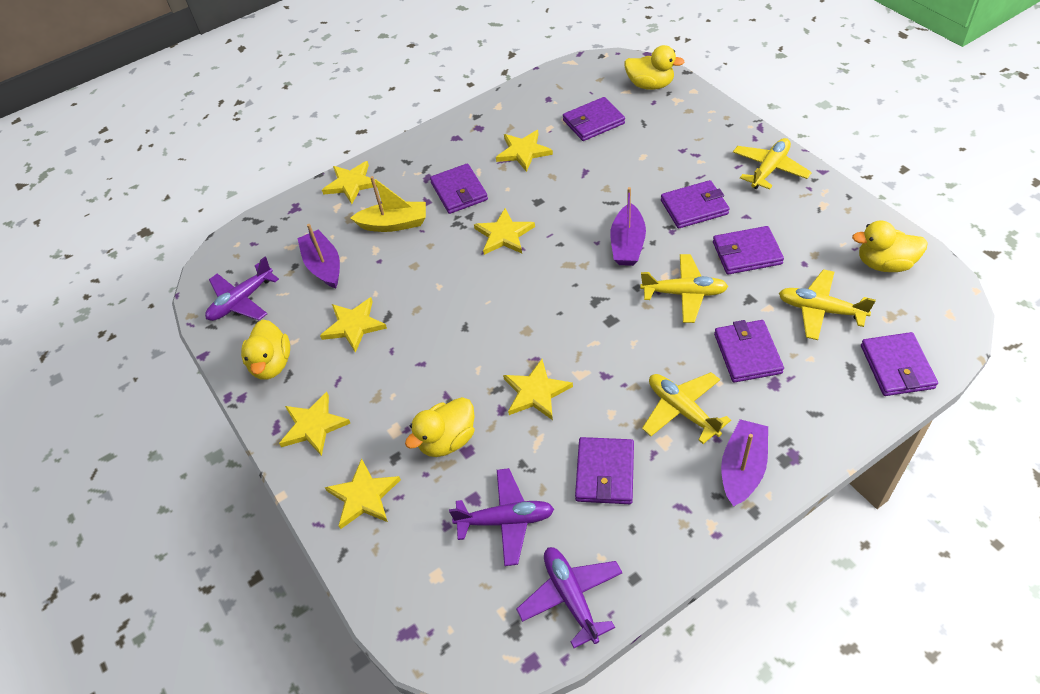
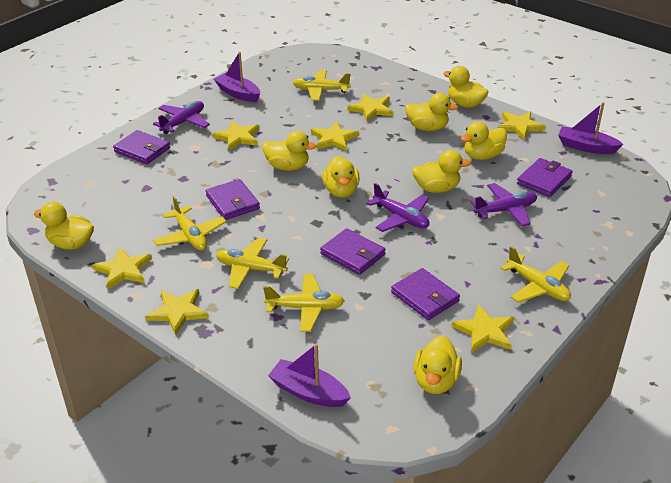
purple wallet: [430,163,488,214] [563,97,625,141] [575,437,634,504] [661,180,729,229] [713,226,784,275] [714,320,784,383] [861,332,938,396] = 7 -> [113,130,170,164] [206,179,260,220] [320,228,386,275] [391,268,460,320] [517,158,573,197] = 5
yellow boat: [350,176,426,232] = 1 -> none = 0
yellow duck: [241,319,290,380] [405,397,475,457] [624,45,684,90] [852,221,928,272] = 4 -> [34,202,94,250] [262,131,316,171] [322,156,360,198] [405,93,458,131] [412,150,471,193] [413,336,462,394] [443,66,489,108] [461,122,507,160] = 8
yellow plane: [640,254,728,323] [642,372,731,444] [733,138,812,189] [779,269,876,340] = 4 -> [153,196,227,251] [216,238,289,289] [263,274,344,332] [293,70,351,101] [500,246,571,303] = 5

